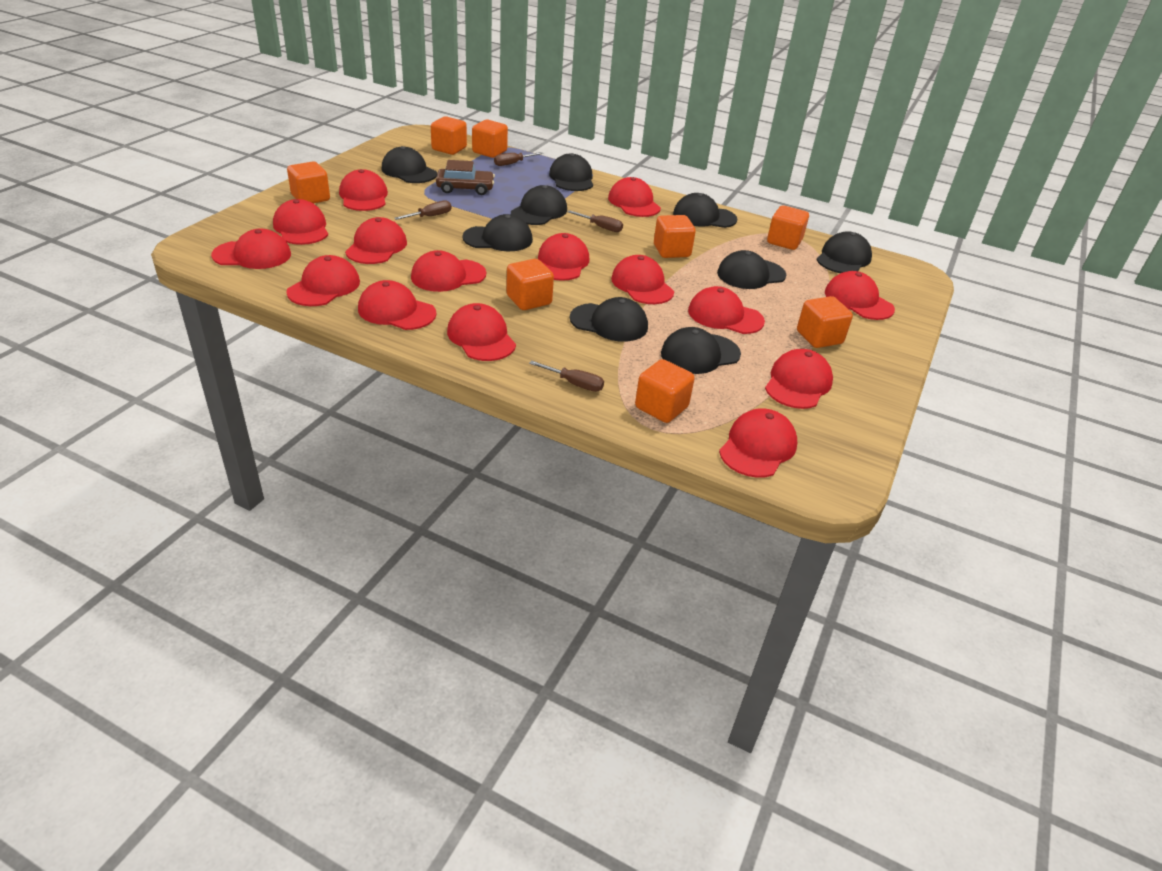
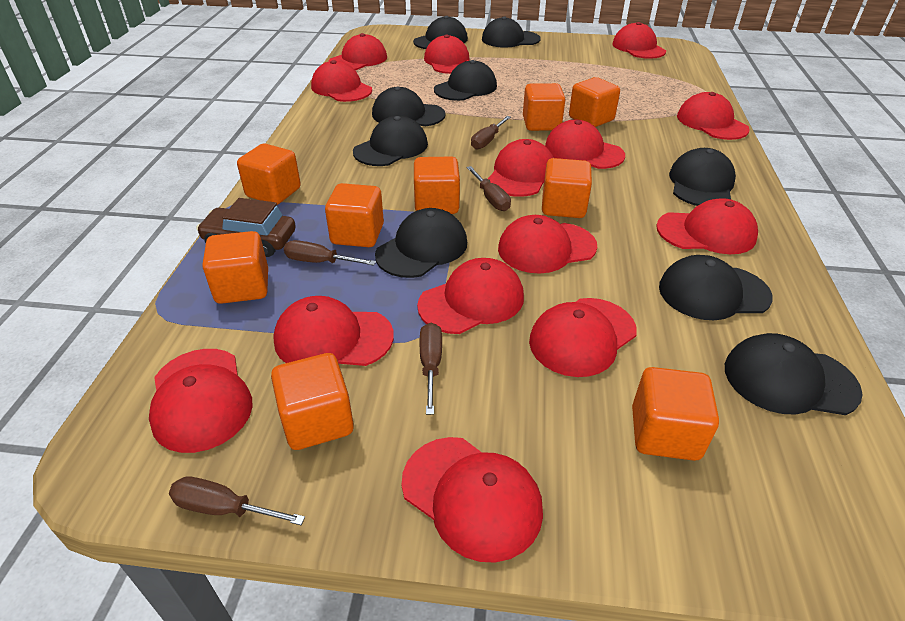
brown screwdriver: [394,200,451,220] [494,152,543,166] [529,360,604,392] [567,210,623,232] = 4 -> [169,477,305,525] [284,240,376,265] [420,323,442,415] [466,166,511,211] [471,116,511,150] = 5
orange cube: [287,161,330,203] [431,116,467,155] [472,120,508,158] [506,259,554,310] [635,359,695,423] [654,215,696,258] [767,205,809,250] [797,296,853,348] = 8 -> [202,231,268,304] [237,144,301,205] [271,353,354,450] [325,183,384,247] [414,156,460,214] [523,83,565,131] [542,158,592,218] [569,77,620,127] [632,367,719,461] = 9
red cap: [211,229,291,269] [273,199,328,245] [286,255,360,306] [339,169,388,211] [345,217,407,264] [358,280,437,330] [411,250,486,292] [447,303,516,361] [538,233,589,281] [608,177,661,217] [611,255,674,304] [688,286,765,334] [719,408,797,478] [765,349,833,409] [825,271,895,320] = 15 -> [149,349,253,453] [273,296,394,366] [311,60,372,102] [328,33,387,70] [402,437,543,563] [417,258,524,334] [424,35,470,74] [488,139,553,197] [498,215,597,274] [529,298,637,377] [545,120,625,169] [612,22,666,59] [656,198,758,254] [677,92,750,140] = 14

